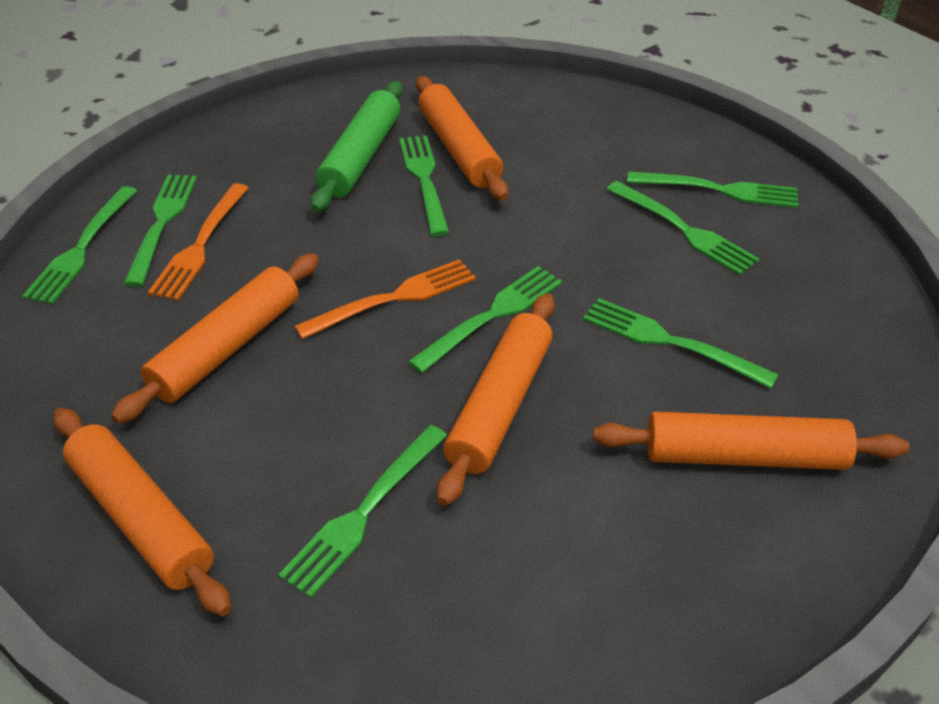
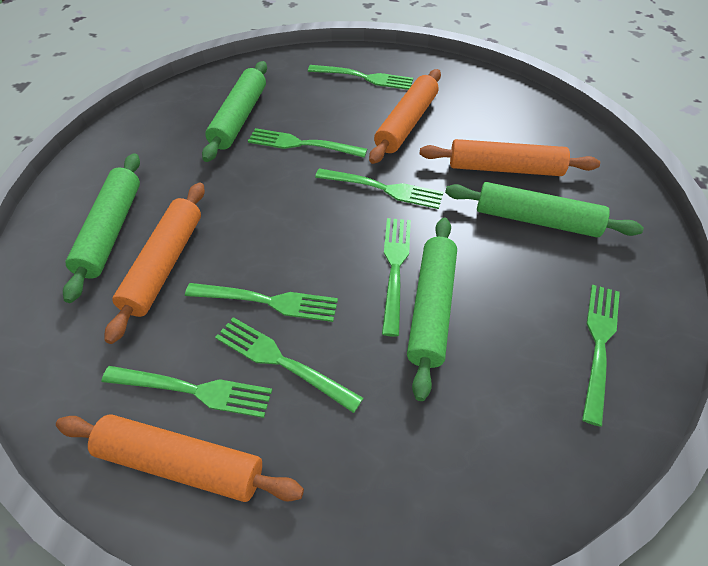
green rolling pin: [311,81,403,212] = 1 -> [63,153,140,303] [202,61,267,162] [407,218,457,401] [445,182,644,237] = 4
orange fork: [147,183,249,301] [294,259,476,339] = 2 -> none = 0
orange rolling pin: [54,408,232,616] [111,253,319,424] [416,76,508,201] [437,293,555,506] [593,412,909,470] = 5 -> [56,415,304,502] [104,183,205,344] [369,69,441,164] [420,139,600,176] = 4

